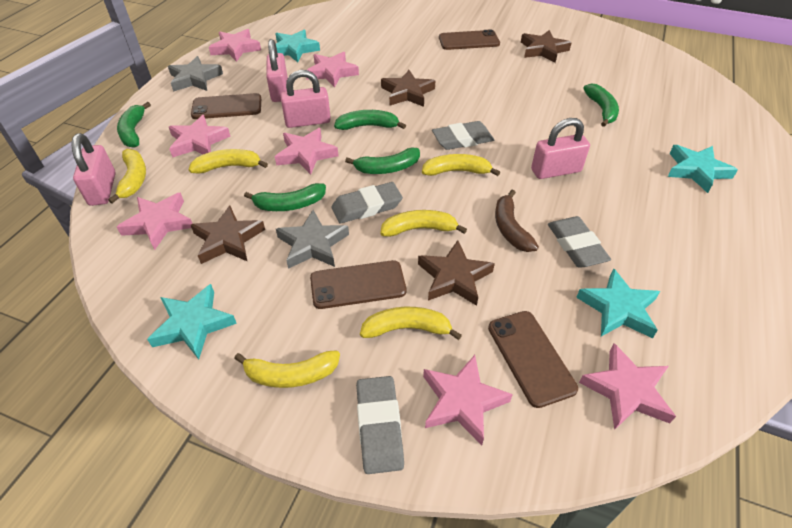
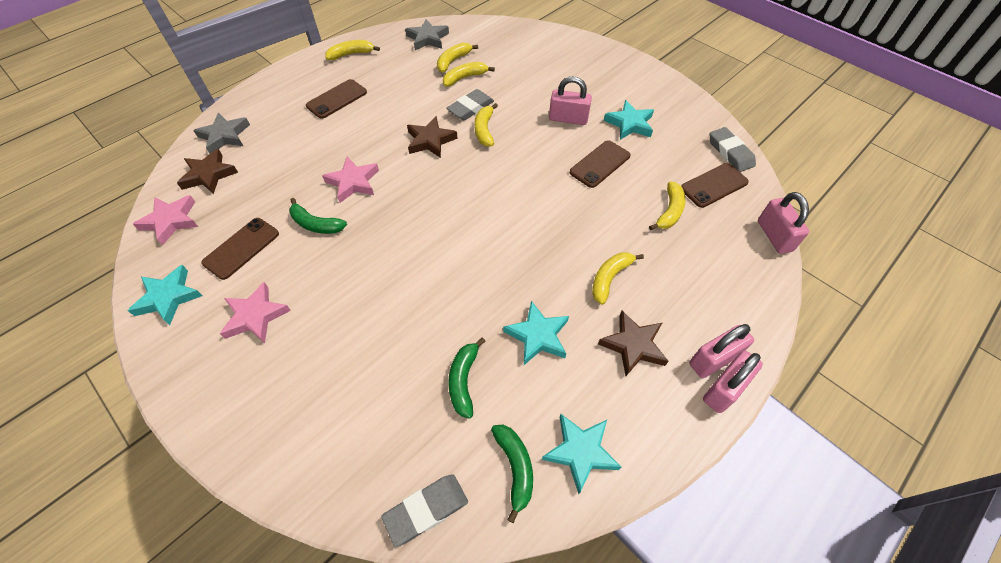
brown banana: [495,190,539,252] = 1 -> none = 0
brown star: [191,205,265,264] [381,70,435,107] [418,240,495,306] [521,30,572,63] = 4 -> [177,149,238,194] [407,116,458,158] [598,311,668,376] = 3
green banana: [117,102,151,148] [244,183,326,211] [334,110,406,130] [345,147,420,174] [583,83,619,127] = 5 -> [289,198,347,234] [448,337,486,419] [491,425,533,523] = 3
grey eraser: [331,182,403,223] [356,376,404,474] [432,121,494,150] [548,216,611,268] = 4 -> [381,474,468,547] [446,89,494,120] [709,127,756,172] = 3
pink star: [117,192,192,250] [169,115,231,158] [209,29,261,62] [275,128,338,175] [306,52,359,88] [423,355,513,445] [579,343,676,430] = 7 -> [133,195,198,245] [220,282,291,343] [322,157,379,203] = 3

